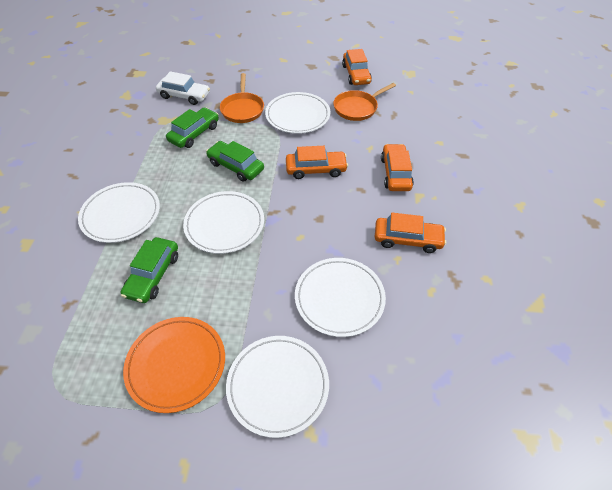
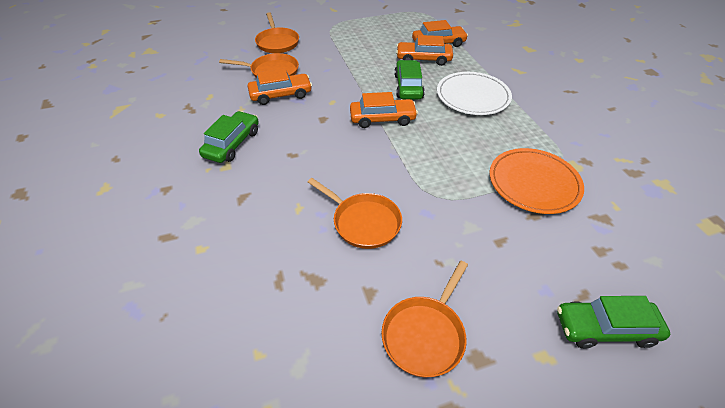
orange pan: [220,73,264,123] [333,83,396,121] = 2 -> [219,53,299,78] [255,12,299,53] [308,178,402,249] [381,261,468,377] = 4
white car: [156,71,210,105] = 1 -> none = 0
white plate: [78,182,160,243] [183,191,264,254] [226,336,329,438] [265,92,331,134] [295,258,386,337] = 5 -> [437,72,512,115] = 1

